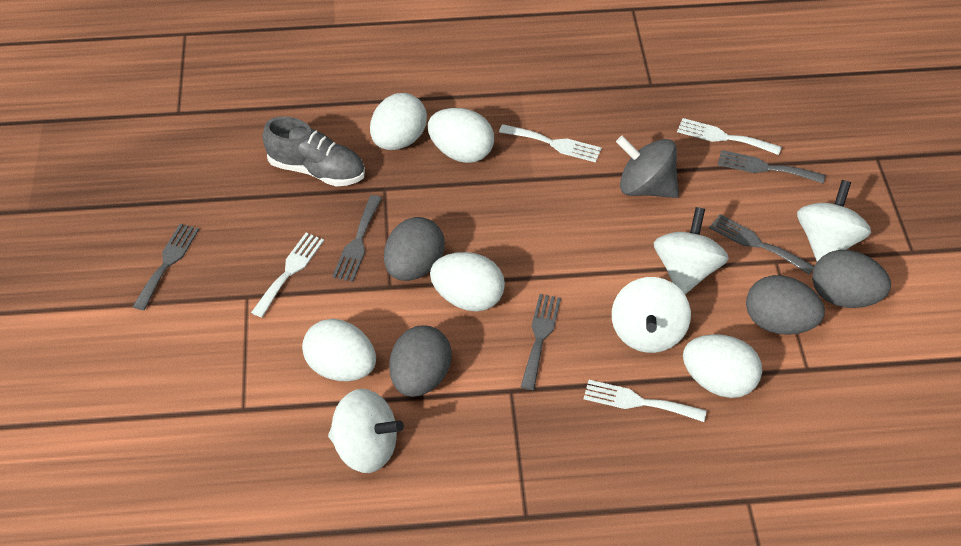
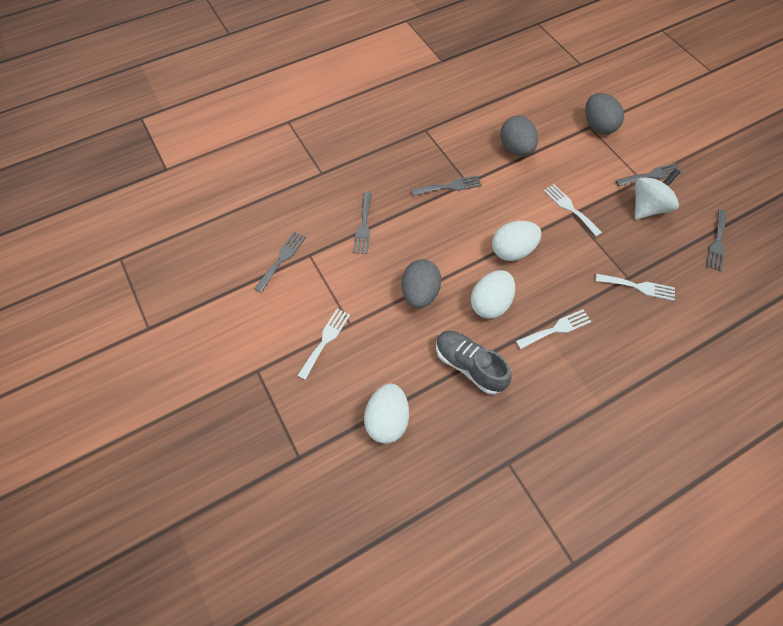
grey egg: [384,217,445,281] [390,326,452,397] [746,275,825,335] [812,250,891,308] = 4 -> [402,259,442,308] [500,116,538,156] [585,93,624,134] = 3
grey spinning top: [616,136,679,198] = 1 -> none = 0
white egg: [302,319,376,381] [370,93,427,150] [428,108,494,163] [430,252,505,312] [683,334,762,398] = 5 -> [364,383,409,444] [471,270,515,319] [492,221,541,261] = 3
white spinning top: [328,389,404,473] [612,277,691,353] [654,207,729,294] [797,180,871,262] = 4 -> [634,169,680,219] = 1

